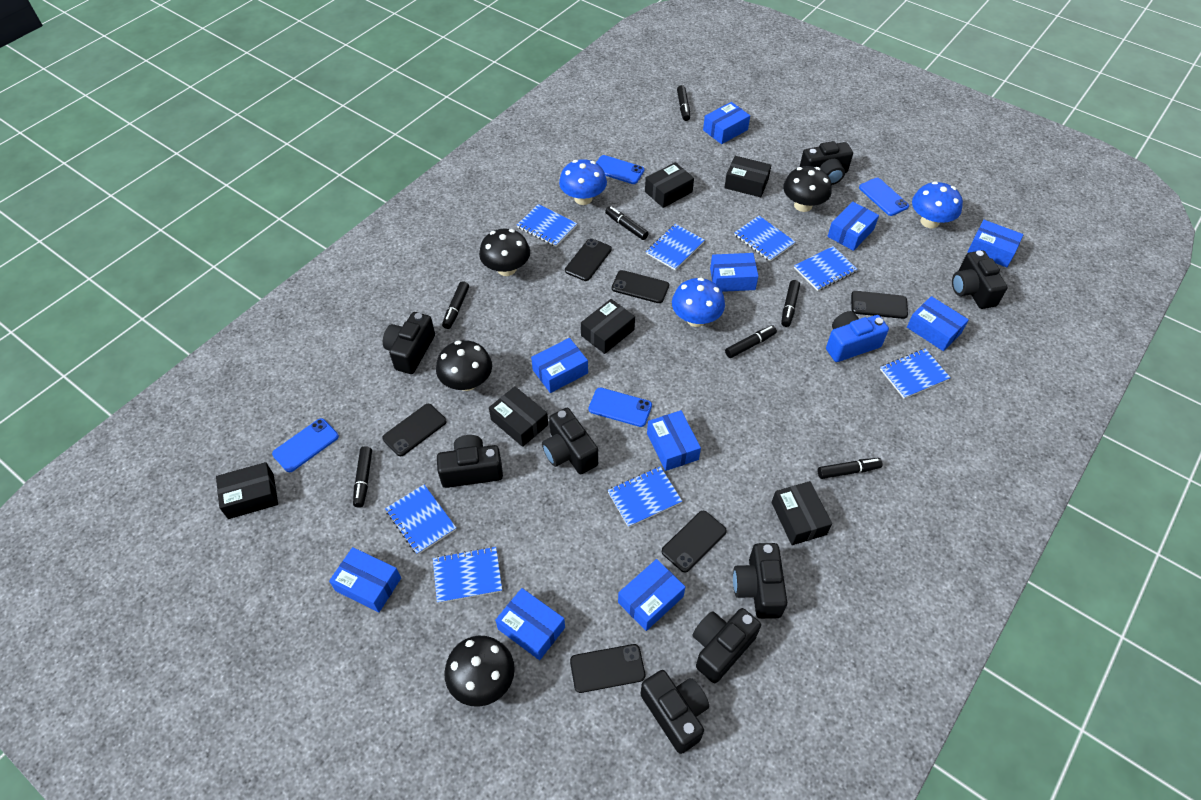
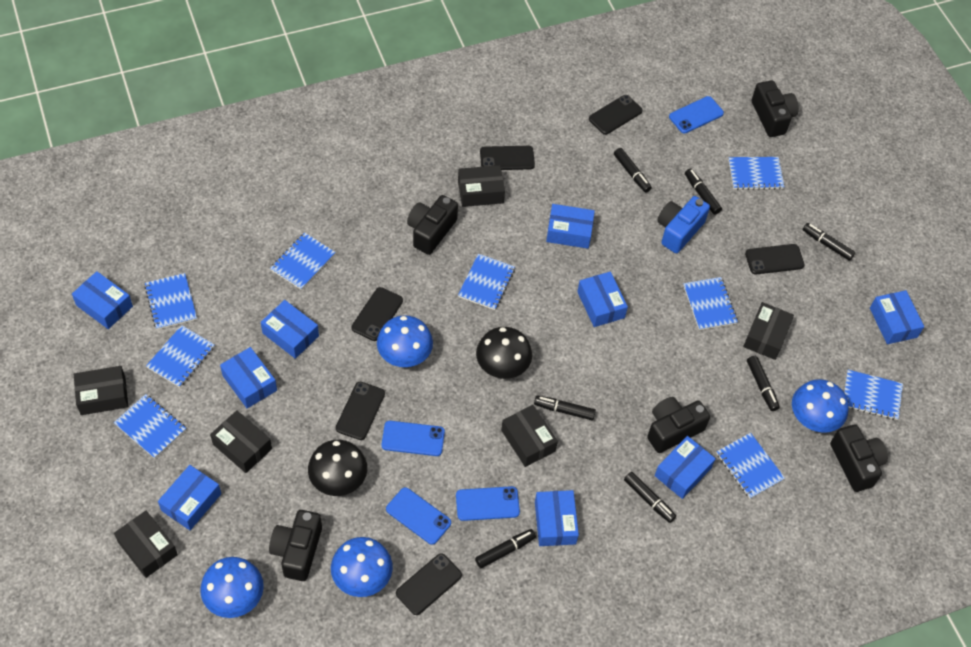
black camera: [383,312,435,374] [437,435,503,488] [542,408,598,474] [640,670,709,754] [693,608,761,683] [733,543,787,619] [800,141,853,185] [952,250,1008,309] = 8 -> [269,510,322,581] [407,195,458,255] [647,397,710,453] [751,80,799,137] [830,424,888,492] = 5
black mushroom: [436,340,492,391] [444,636,515,707] [479,229,530,276] [783,166,832,212] = 4 -> [308,440,367,496] [476,327,532,379] = 2
blue box: [329,547,401,612] [495,588,565,660] [531,338,588,393] [618,559,685,631] [647,410,701,471] [703,102,750,144] [710,253,758,292] [827,201,879,251] [907,296,969,351] [968,220,1024,267] = 10 -> [72,271,133,329] [158,465,221,530] [220,347,277,408] [261,300,319,359] [535,490,579,546] [546,204,595,249] [577,272,628,327] [654,436,716,499] [870,290,924,344] = 9
blue mushroom: [559,159,607,205] [672,277,725,327] [912,181,963,228] = 3 -> [200,557,264,618] [331,537,393,597] [377,315,433,367] [792,379,849,433] = 4
blue notebook: [385,485,456,555] [433,546,502,603] [517,204,577,247] [607,466,682,528] [646,224,705,270] [734,216,795,261] [794,246,858,291] [880,348,951,399] = 8 -> [114,394,186,458] [144,273,197,330] [146,325,215,388] [270,232,336,290] [458,254,515,310] [683,277,738,330] [716,433,785,499] [728,157,784,190] [844,370,903,420] = 9

